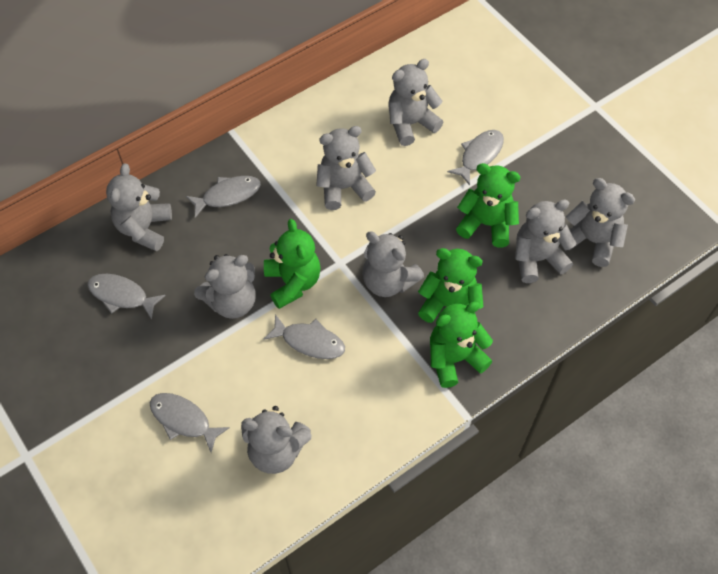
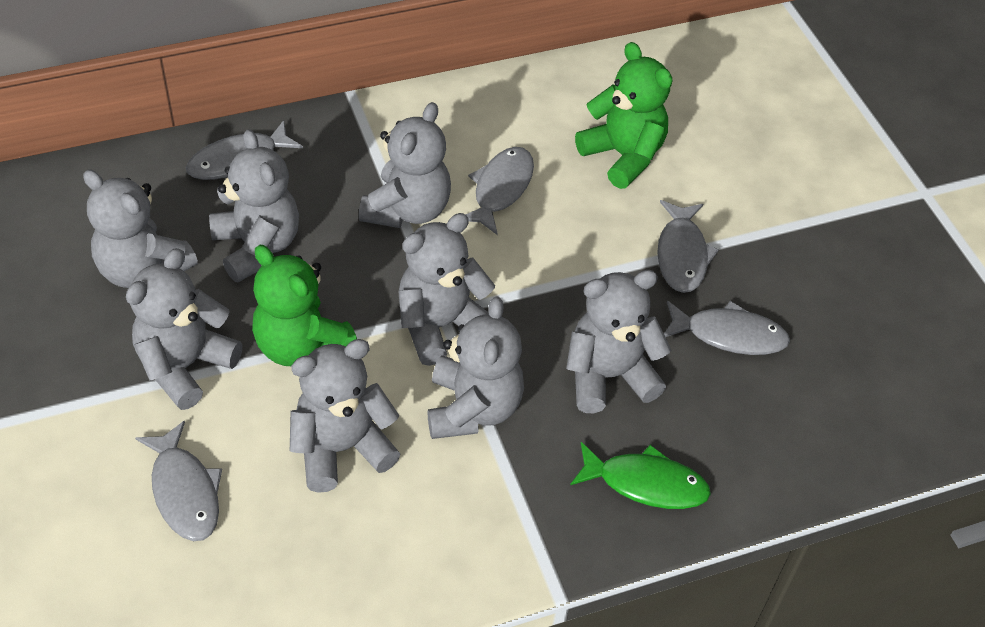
green fish: none = 0 -> [570,442,711,509] = 1
green teddy bear: [264,219,321,309] [418,248,484,323] [430,302,493,388] [456,163,521,248] = 4 -> [252,245,357,366] [575,42,672,189] = 2

